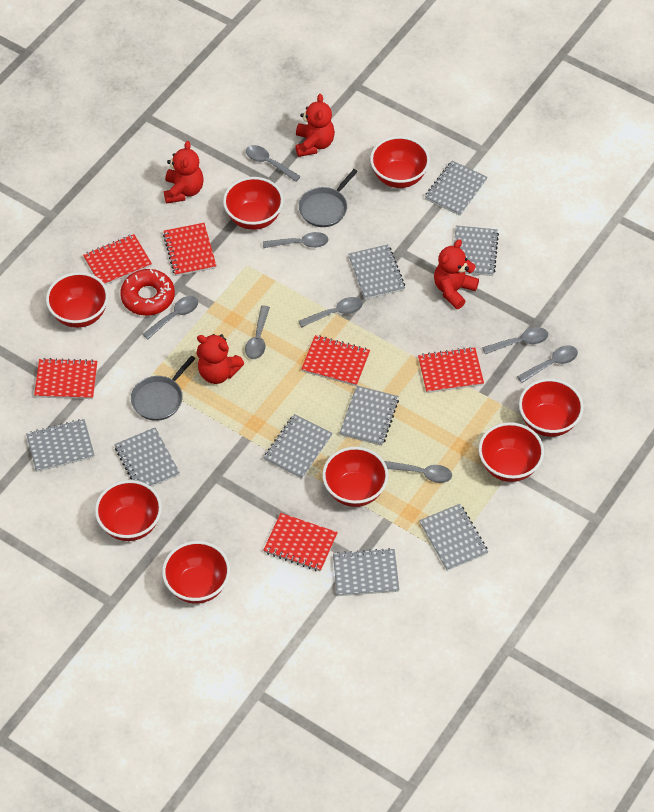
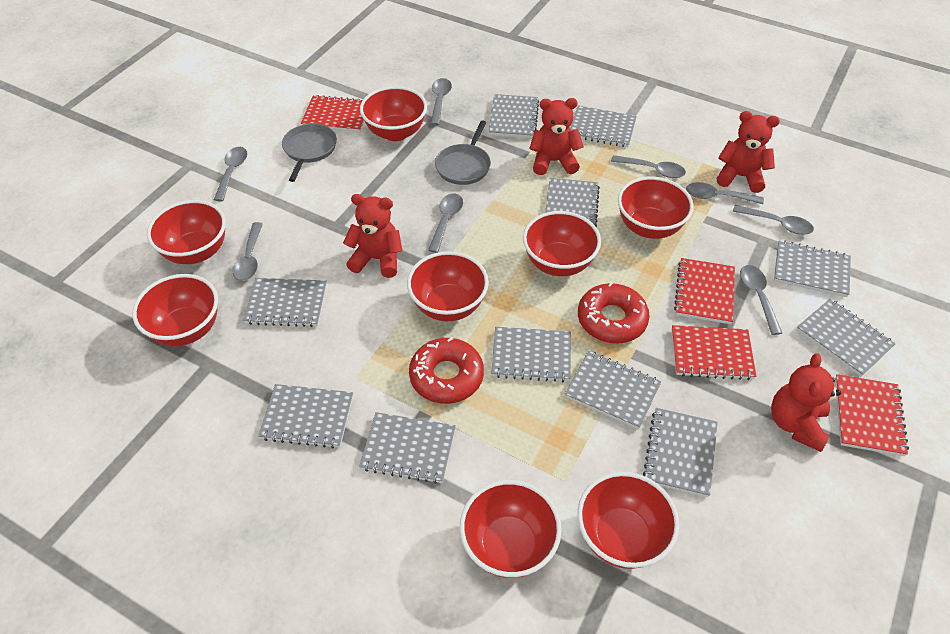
grey notebook: [26,419,95,472] [114,428,180,487] [264,414,333,479] [333,548,399,596] [340,385,399,446] [348,244,405,299] [419,504,488,571] [425,161,488,216] [454,226,499,276] = 9 -> [243,278,327,327] [258,384,353,448] [359,412,456,484] [488,94,539,138] [491,327,571,382] [545,178,600,227] [565,351,661,429] [570,105,637,147] [643,408,718,497] [774,240,851,297] [797,298,896,377] = 11
red donut: [120,269,175,316] = 1 -> [409,337,484,404] [578,282,649,343] = 2
red notebook: [34,358,97,399] [83,234,152,285] [163,223,216,276] [263,513,338,572] [301,335,370,386] [418,347,484,393] = 6 -> [301,95,364,132] [672,325,756,380] [674,258,735,324] [835,374,909,456] = 4

